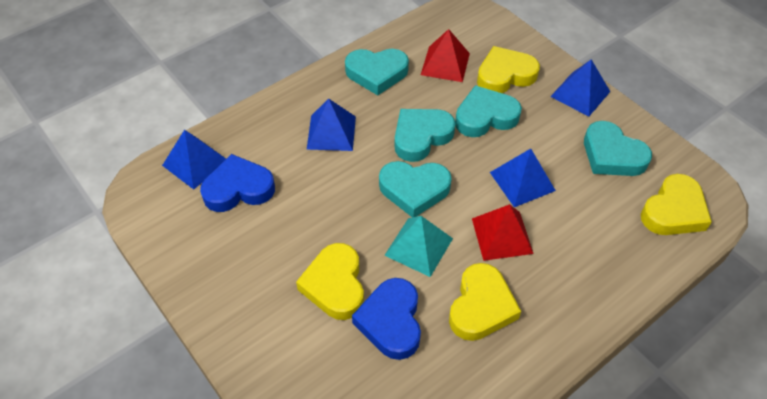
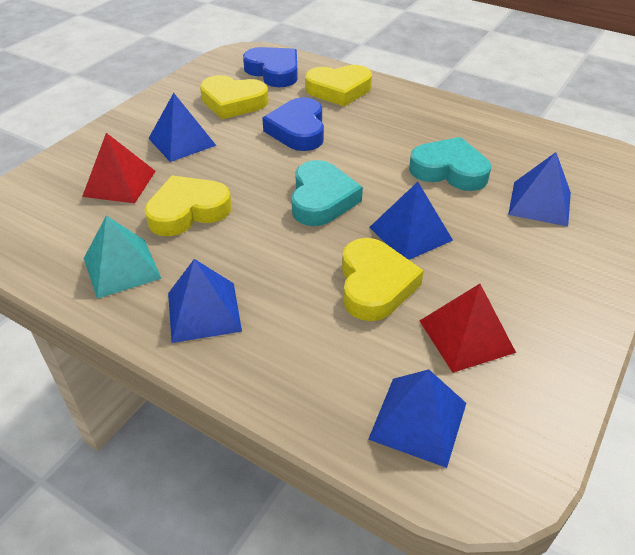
blue pyramid: [162,130,226,190] [307,99,356,151] [490,149,556,207] [550,59,610,117] = 4 -> [148,93,217,162] [168,259,242,343] [368,369,466,468] [370,182,453,260] [508,152,571,227] = 5
turquoise heart: [345,49,409,95] [379,161,452,217] [395,109,456,162] [455,85,522,137] [584,121,652,176] = 5 -> [291,160,363,226] [409,137,491,191] = 2

